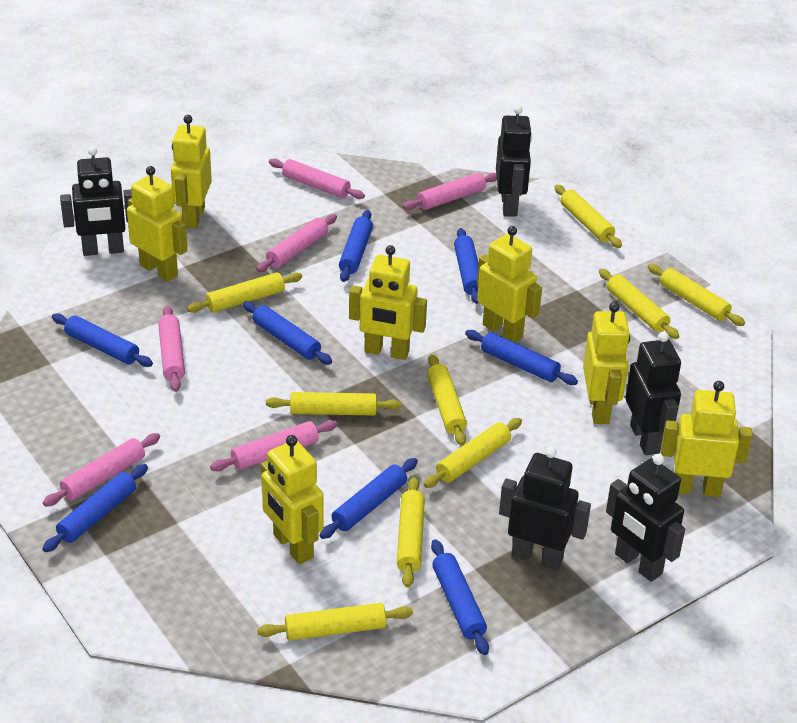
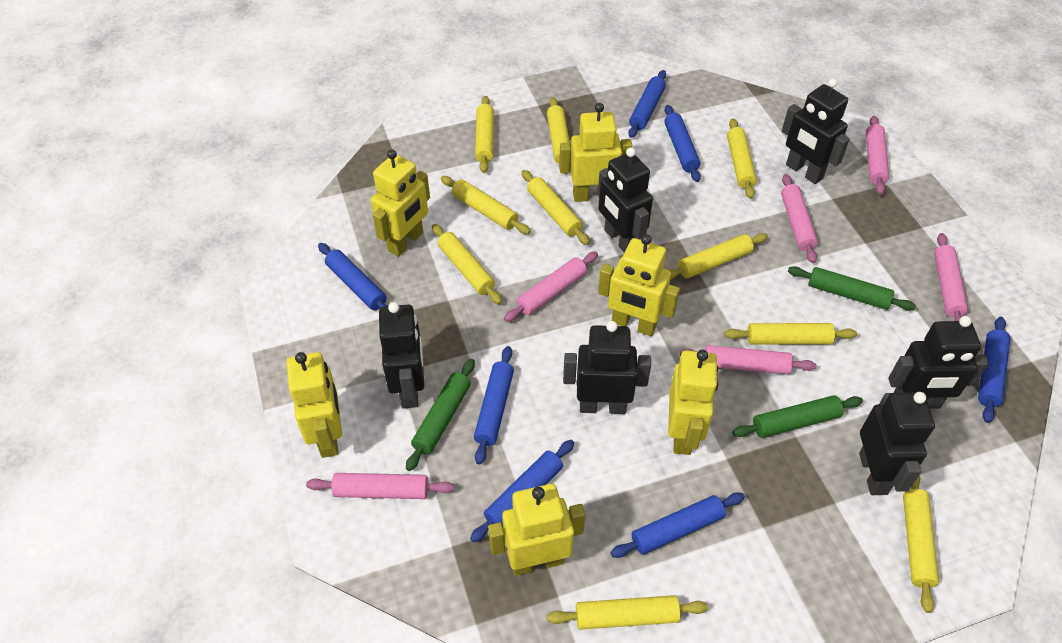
black robot: [60,146,132,256] [496,105,532,217] [499,447,591,570] [606,454,685,582] [625,331,681,455] = 5 -> [379,302,424,409] [563,321,651,414] [598,147,653,253] [782,78,850,184] [859,392,935,495] [888,316,989,409] = 6
blue rolling pin: [42,464,148,552] [52,313,153,367] [243,301,332,365] [320,458,418,539] [339,210,373,282] [431,539,489,655] [454,228,478,304] [465,330,578,385] = 8 -> [318,243,387,310] [470,440,574,543] [474,346,514,465] [611,492,745,558] [628,70,666,138] [664,105,701,182] [978,317,1010,423] = 7
green rolling pin: none = 0 -> [406,359,475,471] [732,395,863,438] [788,266,916,311] = 3
yellow robot: [127,166,188,281] [171,115,212,228] [261,435,324,564] [349,245,427,360] [477,226,542,343] [583,302,630,424] [661,381,753,497] = 7 -> [287,352,342,458] [371,149,430,257] [488,484,585,576] [559,103,632,202] [598,234,680,336] [668,350,718,455] = 6
yellow rolling pin: [187,272,302,313] [257,603,413,641] [266,392,401,416] [397,477,425,588] [424,418,522,488] [427,354,467,446] [555,185,622,248] [599,269,679,339] [648,264,745,326] = 9 -> [432,224,502,304] [441,176,531,234] [475,96,494,173] [522,170,590,245] [547,97,570,174] [547,595,708,630] [669,233,768,280] [725,323,857,344] [727,118,757,199] [903,475,939,613] = 10

